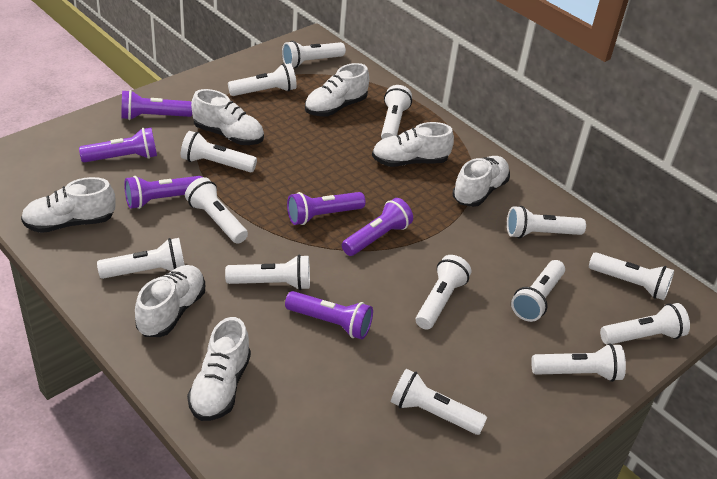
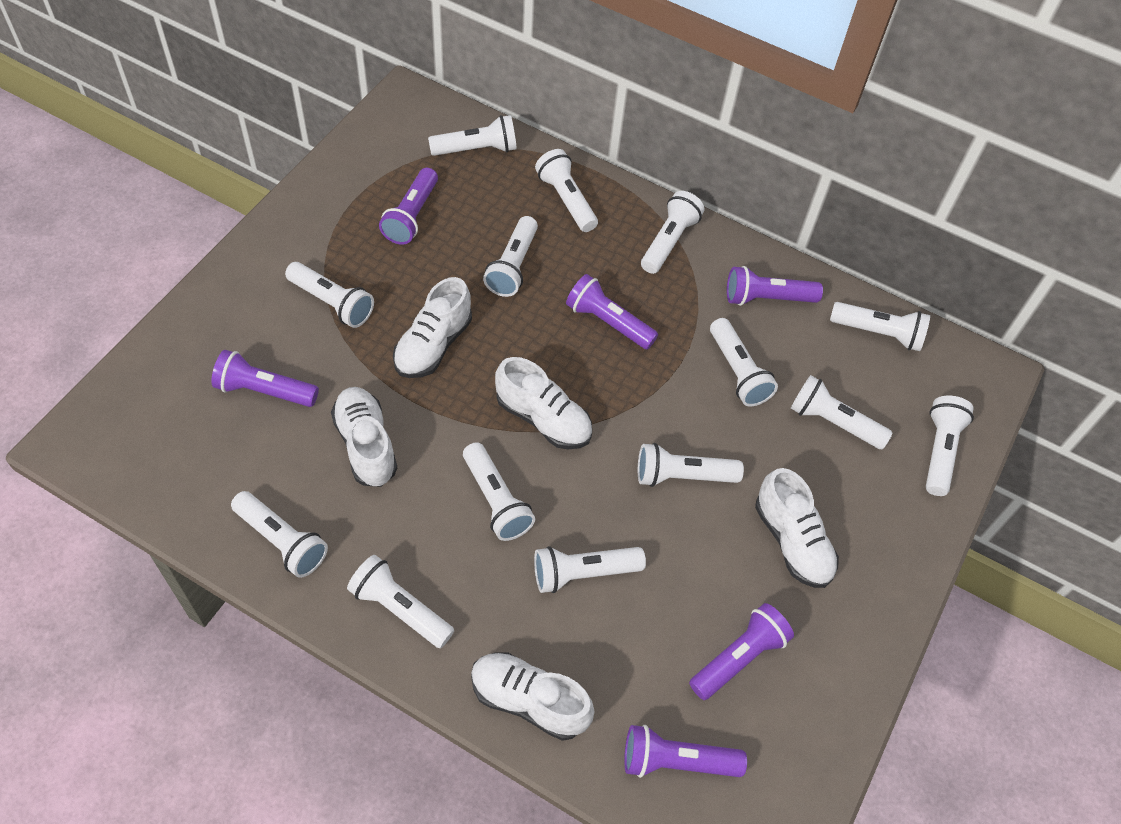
white shoe: [21,177,116,233] [135,265,205,337] [187,317,251,421] [191,89,264,145] [305,63,369,116] [372,122,454,167] [453,156,510,207] = 7 -> [331,387,397,487] [393,277,472,378] [471,652,595,741] [495,357,592,449] [755,468,839,588] = 5

